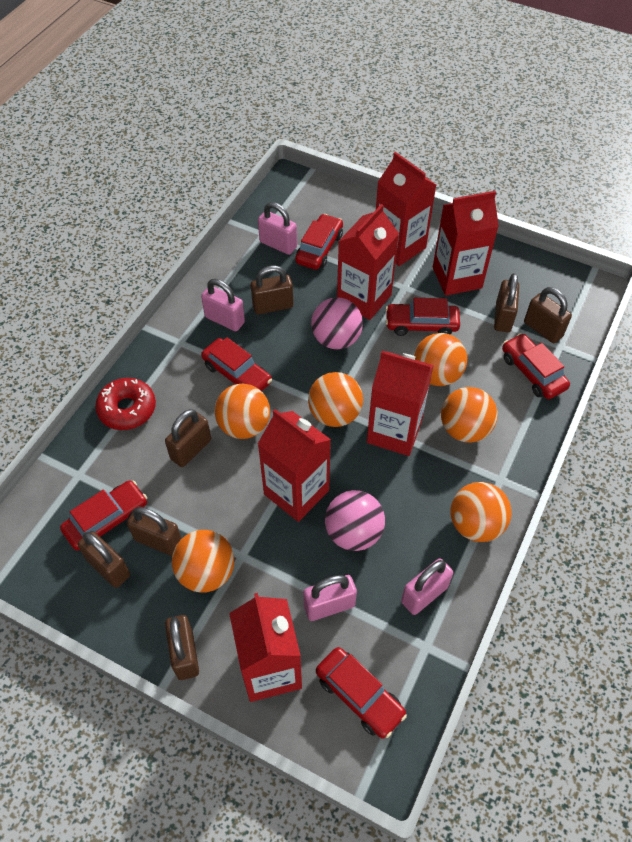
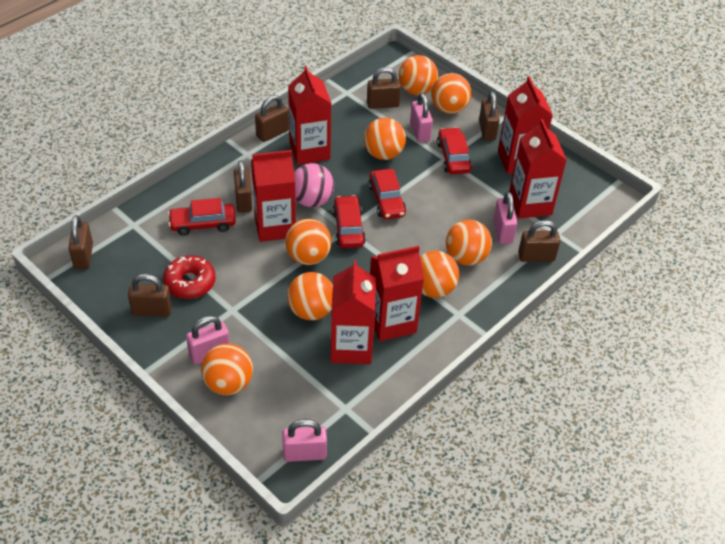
orange ball: [172,530,234,593] [214,383,270,439] [308,372,363,427] [414,333,467,386] [441,387,498,443] [450,482,511,542] = 6 -> [201,344,253,395] [285,219,332,265] [287,272,333,320] [364,118,406,160] [399,55,438,95] [420,251,459,298] [431,73,471,114] [446,220,492,266] = 8
pink ball: [311,297,363,349] [325,490,385,551] = 2 -> [294,163,334,207] = 1
red car: [60,480,147,551] [201,337,272,391] [295,214,343,270] [316,647,407,739] [385,298,460,336] [502,333,570,399] = 6 -> [168,198,236,236] [332,195,366,248] [368,169,406,219] [437,127,472,174] = 4

